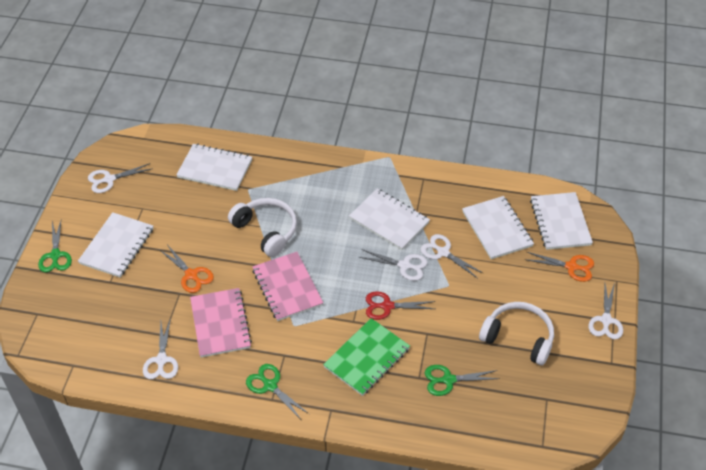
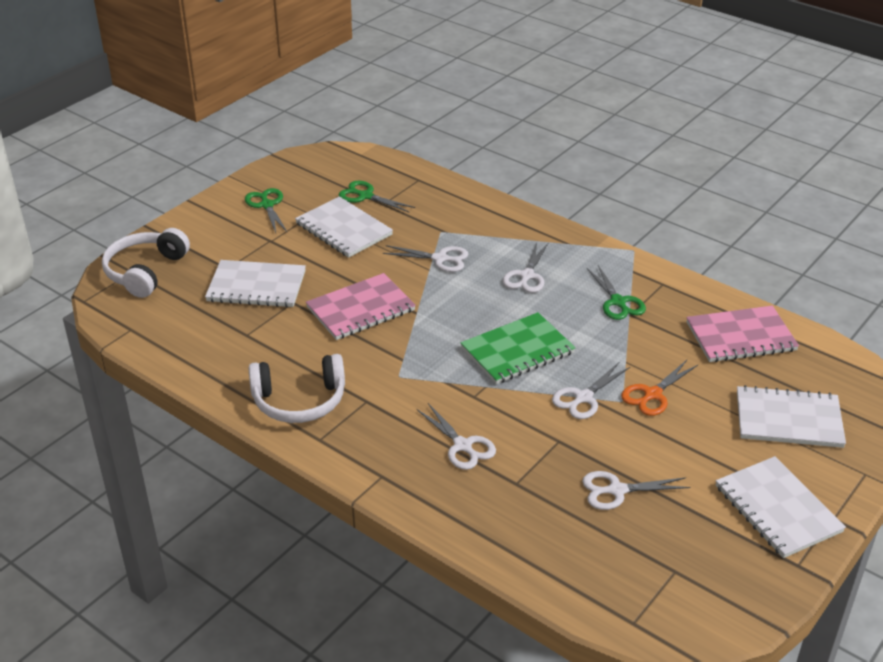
orange scissors: [160,246,214,293] [525,252,594,282] = 2 -> [621,360,698,416] = 1
red scissors: [366,291,435,320] = 1 -> none = 0
white notebook: [78,212,153,278] [176,144,252,191] [349,189,430,250] [462,196,534,259] [530,192,593,250] = 5 -> [205,260,306,307] [295,196,393,258] [716,456,846,558] [737,385,846,448] = 4

